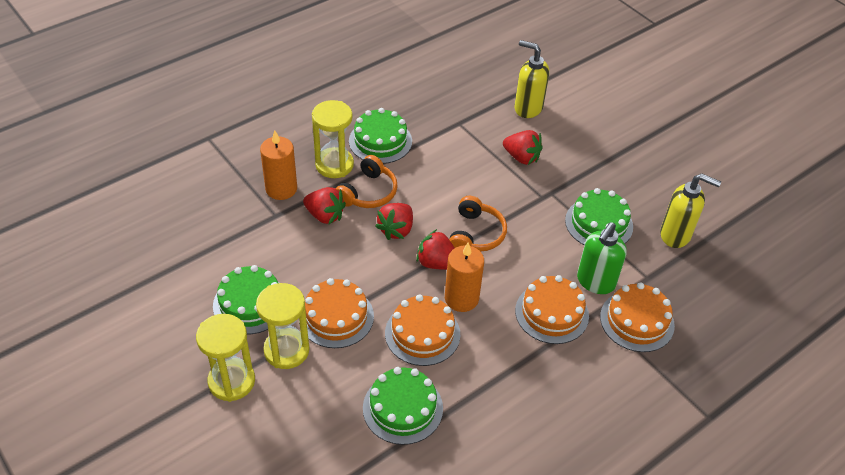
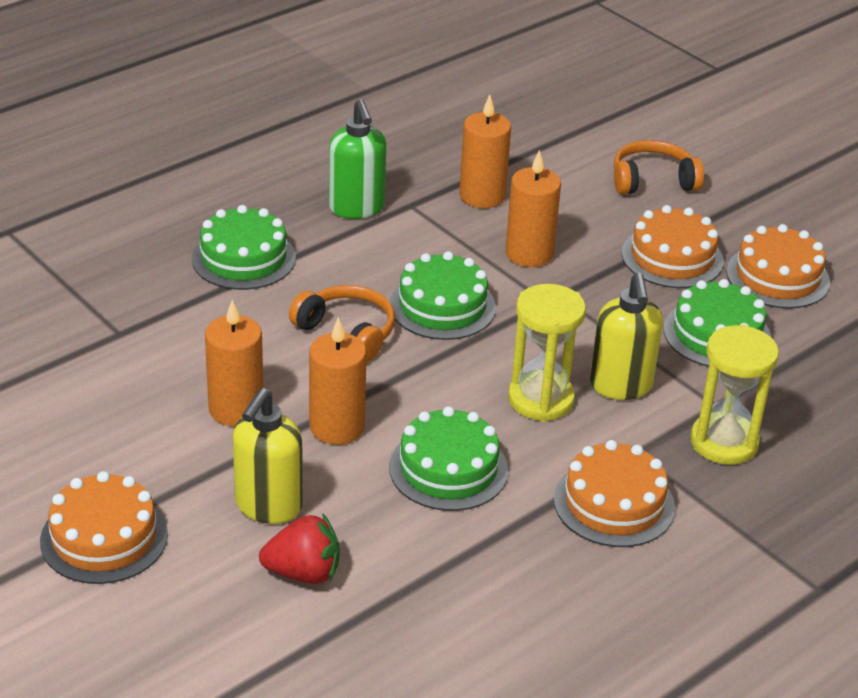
orange candle: [260,131,297,200] [445,242,484,312] = 2 -> [205,300,263,426] [309,317,367,445] [459,95,511,208] [505,150,561,267] = 4
red strawberry: [303,187,346,224] [375,203,413,240] [416,229,455,270] [503,130,543,165] = 4 -> [259,513,339,584] = 1
yellow hourglass: [196,314,255,402] [256,283,309,369] [312,100,354,178] = 3 -> [508,284,586,422] [691,325,779,465] = 2

